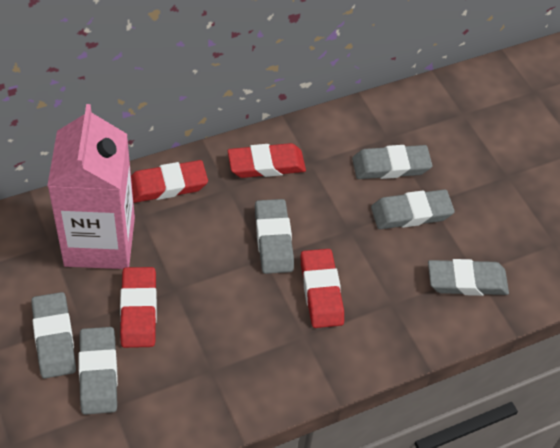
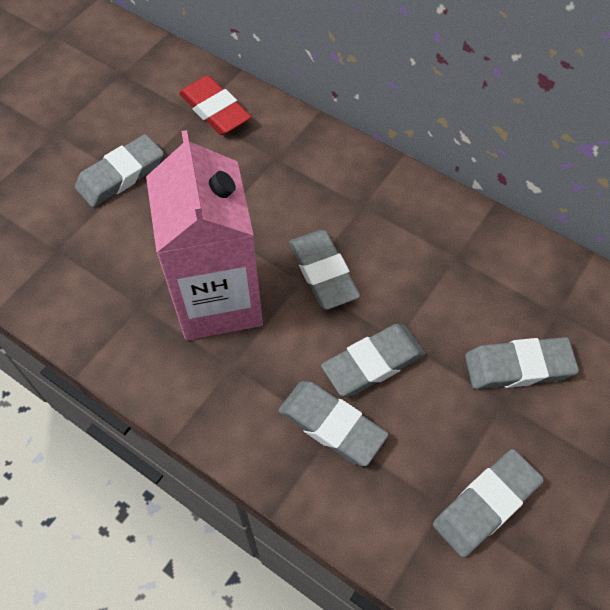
red eraser: [120,267,157,348] [131,160,208,203] [228,143,306,178] [301,249,344,328] = 4 -> [179,75,252,135] = 1

